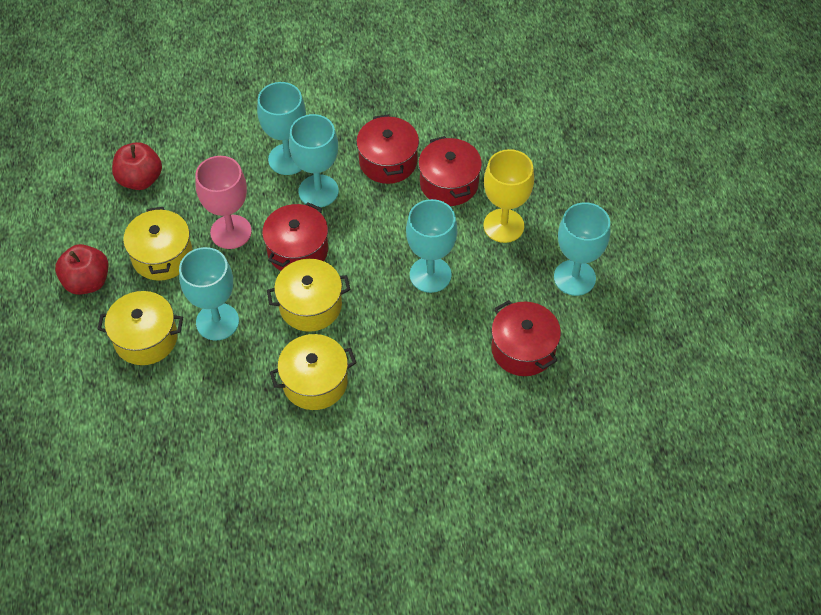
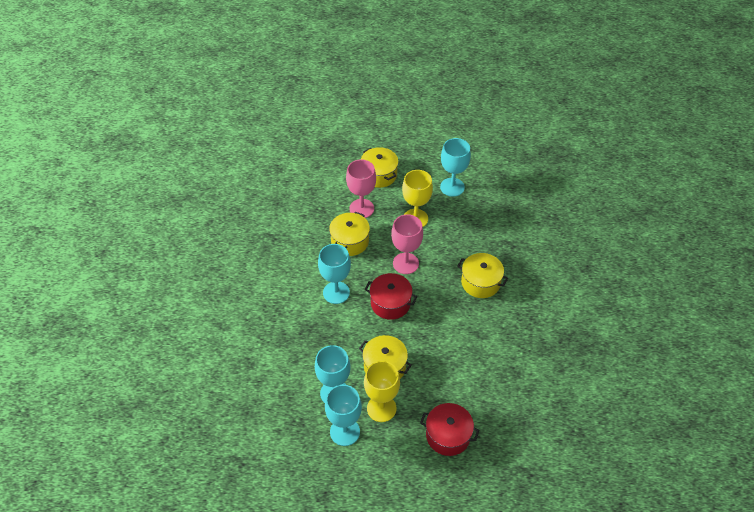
pink goblet: [195,156,252,249] = 1 -> [346,160,376,218] [391,214,423,274] = 2
red apple: [55,244,109,295] [112,142,162,190] = 2 -> none = 0
red pot: [262,202,328,271] [356,114,419,184] [418,136,482,206] [491,300,561,376] = 4 -> [365,273,417,320] [420,403,479,456] = 2
turquoise goblet: [179,247,239,341] [257,82,306,175] [289,114,339,207] [406,199,457,293] [554,202,610,296] = 5 -> [315,345,351,403] [318,244,351,304] [325,385,362,446] [440,138,471,197] = 4
yellow goblet: [483,149,534,243] = 1 -> [364,361,400,422] [402,170,433,227] = 2

